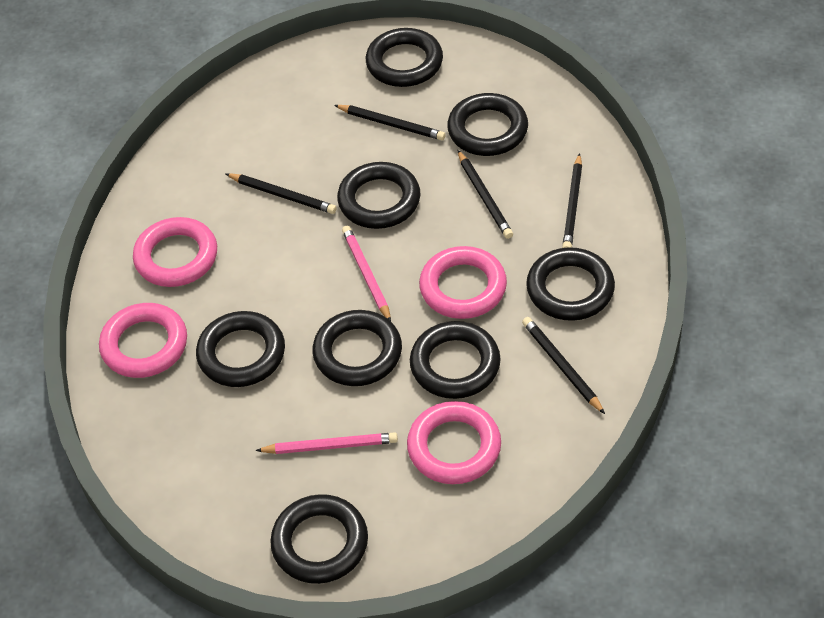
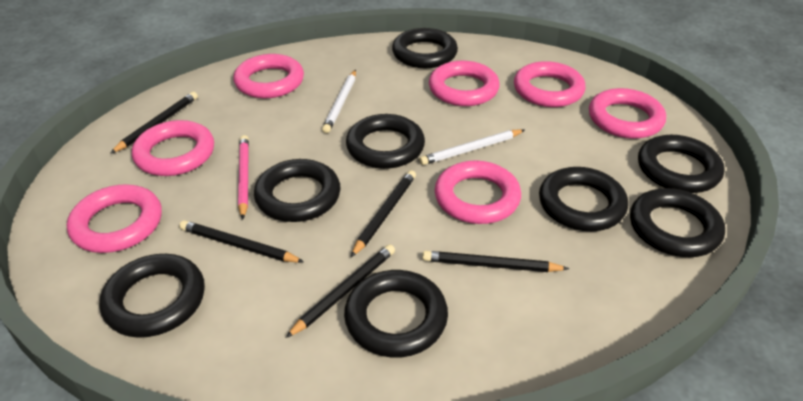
pink pencil: [255,432,398,454] [342,226,391,321] = 2 -> [238,135,249,220] = 1
pink ring: [99,303,187,378] [133,217,217,287] [407,401,501,484] [419,246,507,319] = 4 -> [67,184,162,253] [132,120,214,176] [233,54,304,98] [429,61,500,106] [435,161,521,224] [514,61,586,107] [589,88,666,139] = 7
white pencil: none = 0 -> [322,70,356,133] [419,129,525,165] = 2

